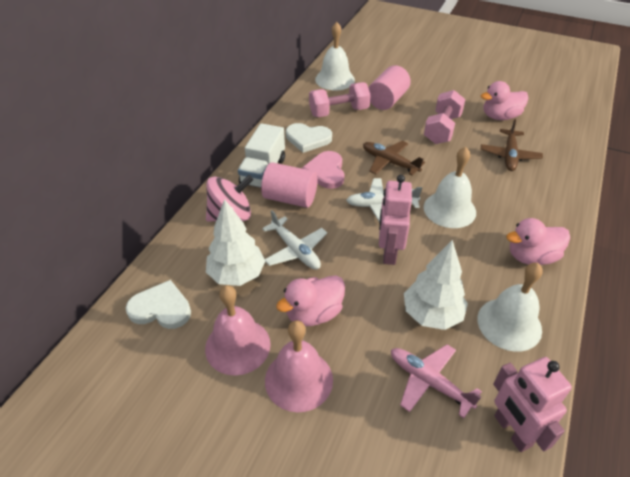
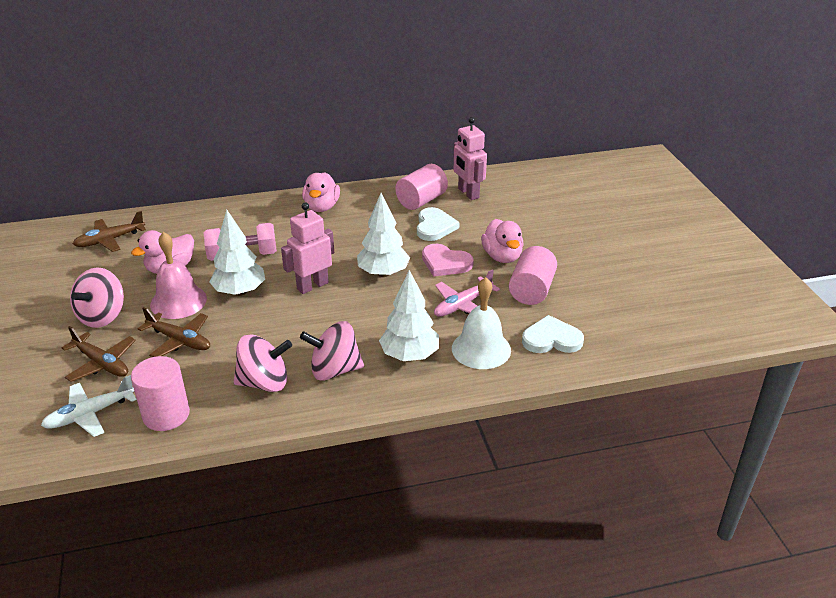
brown plane: [363,141,425,176] [481,119,543,171] = 2 -> [62,326,136,382] [73,211,146,252] [138,307,210,357] = 3
pink bell: [205,285,271,375] [265,320,333,412] = 2 -> [150,232,207,319] = 1
pink cylinder: [261,162,318,208] [368,65,411,110] = 2 -> [131,356,190,431] [395,164,448,210] [509,246,557,305] = 3
pink dumbbell: [309,82,371,117] [424,90,466,144] = 2 -> [204,223,277,261] = 1
pink spinning top: [206,175,254,222] = 1 -> [70,268,124,328] [234,334,292,392] [300,321,364,381] = 3
white bell: [315,22,355,91] [424,147,476,228] [477,263,543,352] = 3 -> [452,277,511,369] = 1
white plane: [262,210,327,270] [346,178,422,223] = 2 -> [41,375,137,437] = 1
white tree: [206,199,265,286] [404,240,468,330] = 2 -> [209,210,265,296] [357,193,410,277] [379,270,439,361] = 3
white truck: [238,123,285,188] = 1 -> none = 0

